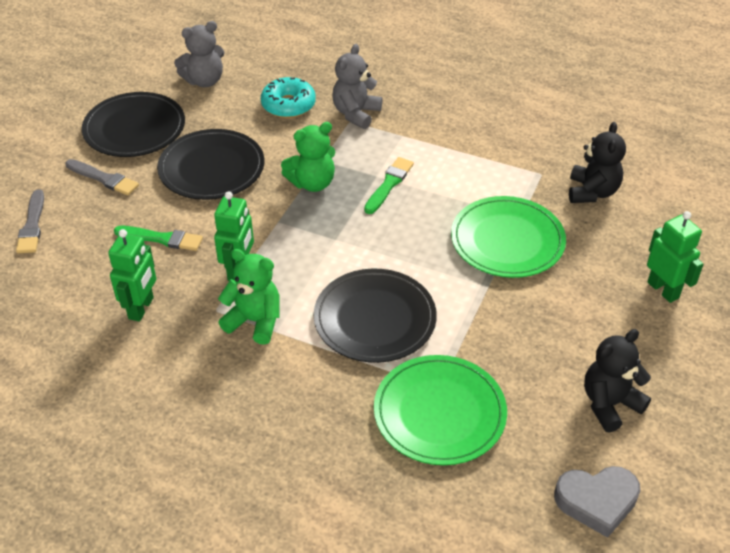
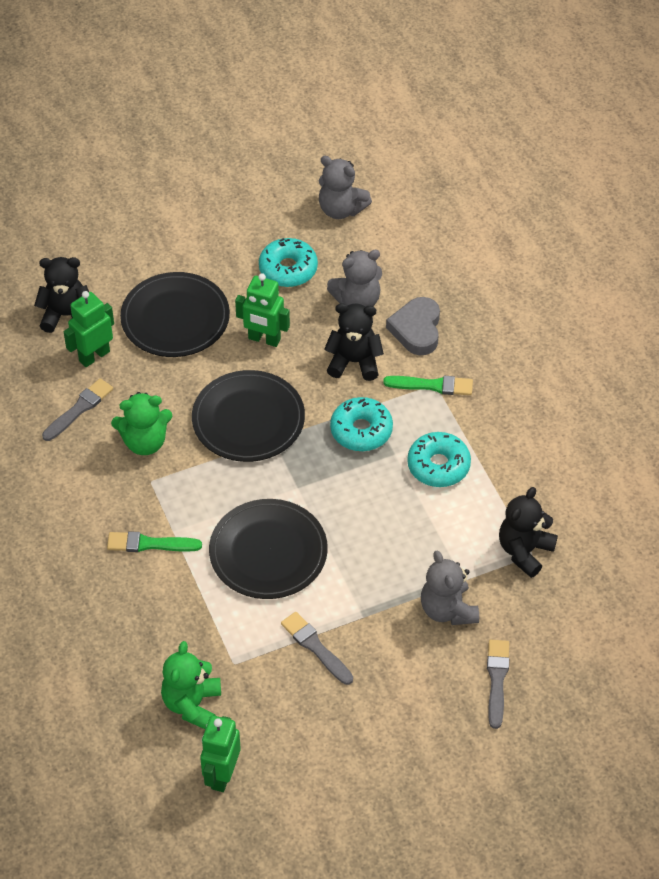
black teddy bear: [569,122,626,203] [584,329,651,433] = 2 -> [34,257,89,333] [324,303,384,381] [499,487,558,578] = 3
green plate: [374,355,507,465] [451,196,566,278] = 2 -> none = 0
grey brush: [16,189,44,253] [65,159,139,195] = 2 -> [42,378,113,441] [281,612,353,685] [487,640,509,729] = 3
grey teddy bear: [174,21,225,87] [332,44,382,129] = 2 -> [319,156,372,219] [327,250,382,307] [421,550,479,625] = 3
turquoise donut: [261,77,316,118] = 1 -> [259,238,318,287] [330,397,393,451] [407,432,471,487] = 3

